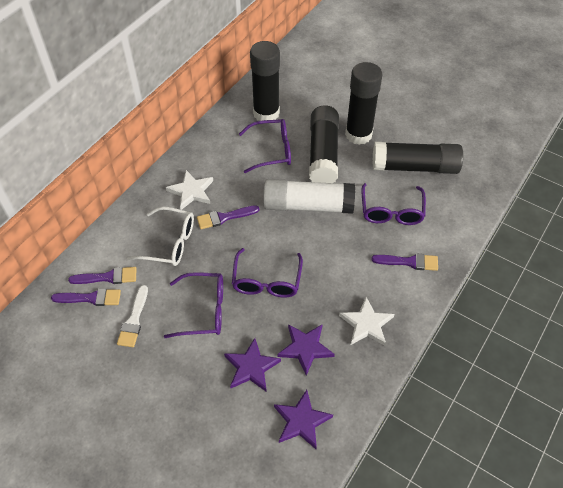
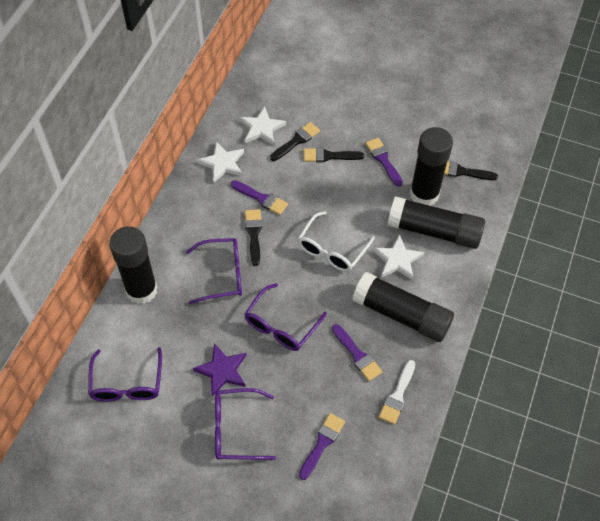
black brush: none = 0 -> [245,209,262,266] [270,122,320,161] [303,148,364,162] [444,161,498,180] = 4
purple star: [224,338,281,392] [274,390,333,449] [277,324,335,376] = 3 -> [193,343,247,397] = 1
white glue stick: [263,179,355,214] = 1 -> none = 0
white star: [166,170,213,210] [339,297,395,346] = 2 -> [197,141,244,183] [239,107,286,145] [373,234,424,280] = 3

